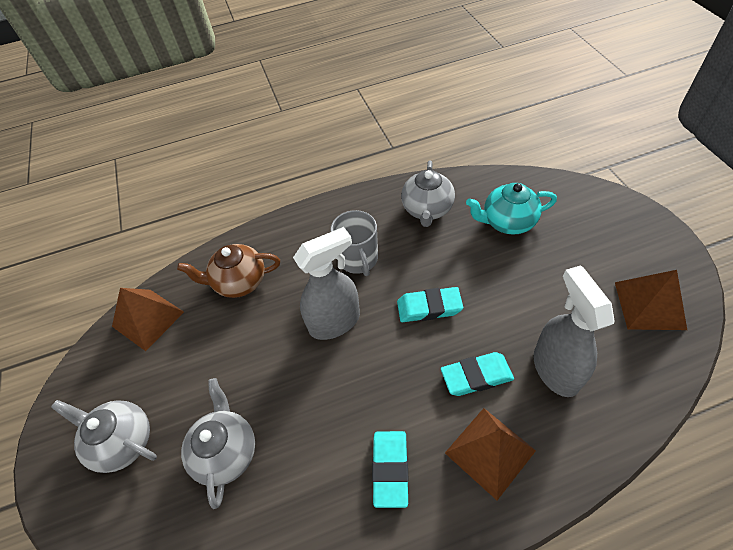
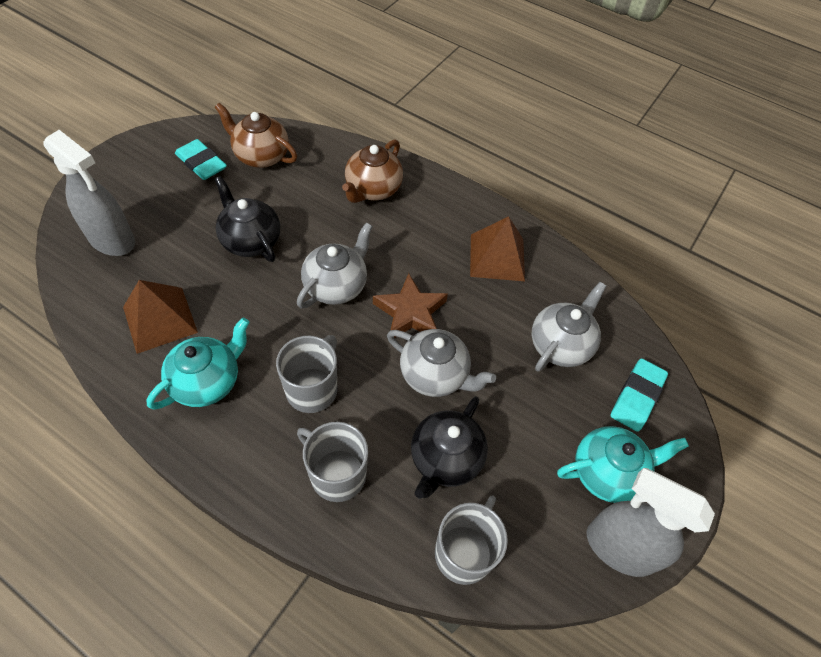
black teapot: none = 0 -> [215,176,280,262] [411,396,488,498] = 2
brown pyramid: [112,288,184,351] [445,408,536,500] [615,270,687,330] = 3 -> [123,280,198,354] [470,216,525,281] = 2
brown star: none = 0 -> [373,273,448,338] = 1
brown teapot: [177,244,280,298] = 1 -> [215,103,297,168] [342,139,403,203] = 2
grey mug: [330,210,378,276] = 1 -> [276,335,337,413] [297,422,368,502] [435,495,508,585] = 3
turquoise eraser: [372,431,408,508] [397,287,463,322] [441,352,514,396] = 3 -> [175,139,227,180] [611,358,668,432] = 2
turquoise teapot: [466,183,557,235] = 1 -> [147,318,250,410] [557,426,689,503] = 2

